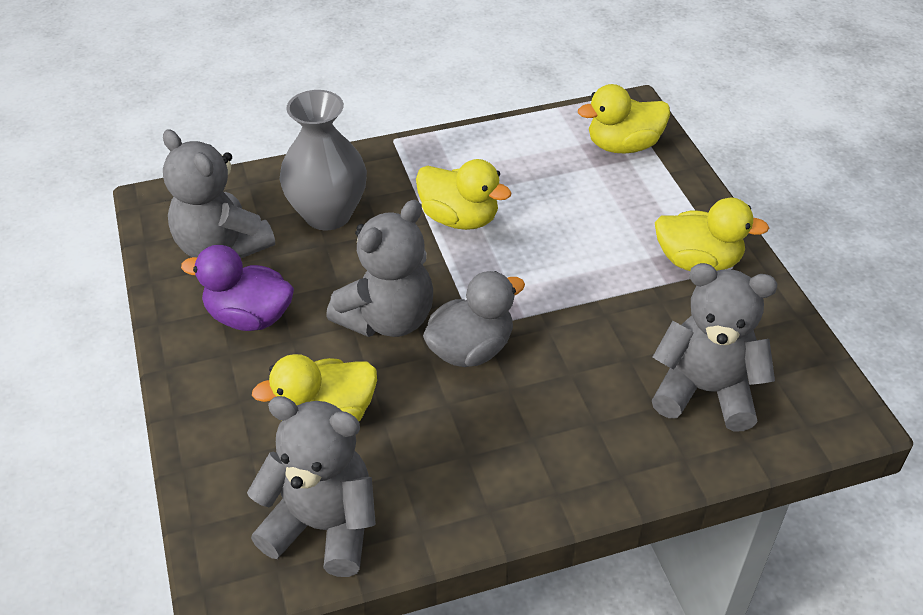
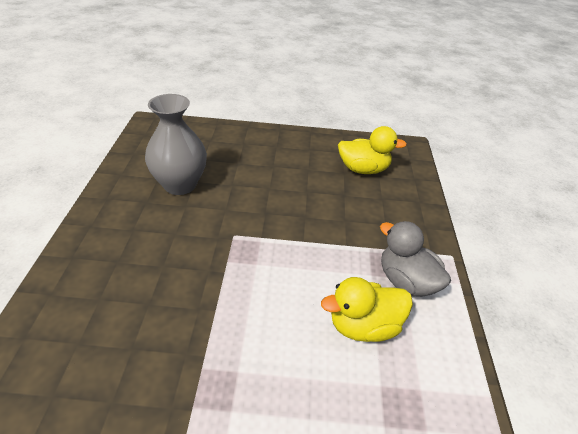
grey teddy bear: [163,129,275,258] [247,396,376,577] [326,200,433,337] [652,263,777,431] = 4 -> none = 0
purple duck: [181,245,294,331] = 1 -> none = 0
yellow duck: [252,354,377,421] [416,159,512,230] [578,84,670,154] [655,198,769,271] = 4 -> [321,277,413,342] [338,126,407,174] = 2

